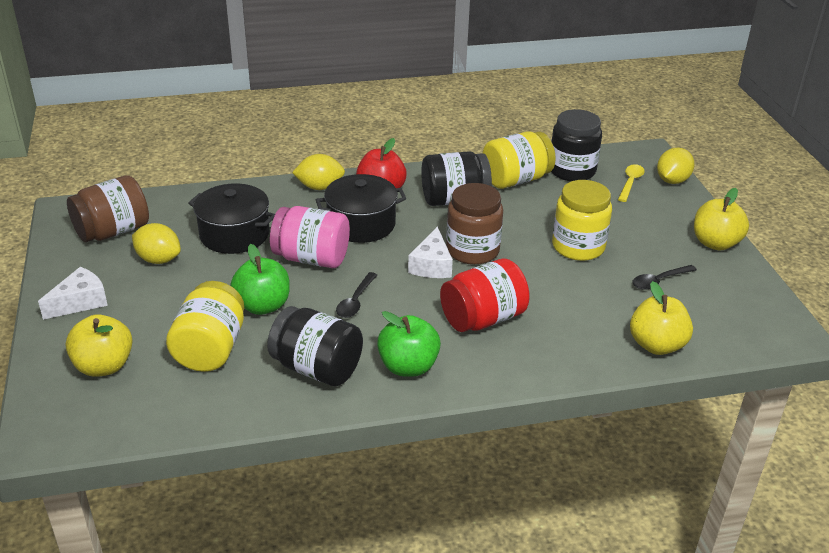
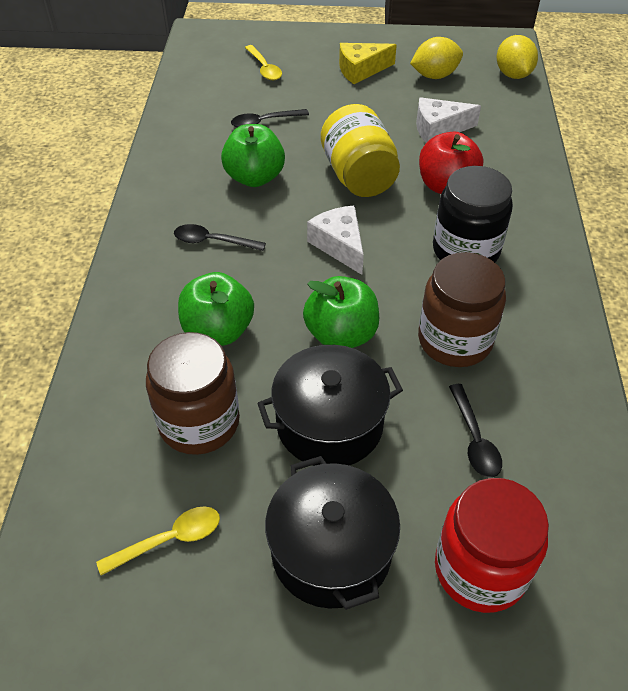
black jar: [267,306,363,386] [421,151,492,206] [551,109,602,181] = 3 -> [433,166,513,262] = 1
black spoon: [336,272,377,318] [632,265,697,290] = 2 -> [174,224,266,251] [231,109,309,127] [449,384,502,478] = 3
green apple: [230,244,290,315] [377,311,441,377] = 2 -> [178,272,254,346] [221,124,285,187] [303,276,379,348] = 3
pink jar: [270,206,350,268] = 1 -> none = 0
yellow apple: [66,314,132,377] [630,281,693,355] [694,188,749,251] = 3 -> none = 0
yellow cheese: none = 0 -> [339,43,397,84] = 1
yellow jar: [166,281,244,372] [483,132,555,189] [552,180,612,261] = 3 -> [321,104,400,197] = 1
yellow lemon: [132,223,181,264] [292,154,345,190] [657,148,695,184] = 3 -> [410,37,463,79] [497,35,538,79] = 2
yellow spoon: [618,164,645,202] = 1 -> [96,506,220,575] [245,45,282,80] = 2

